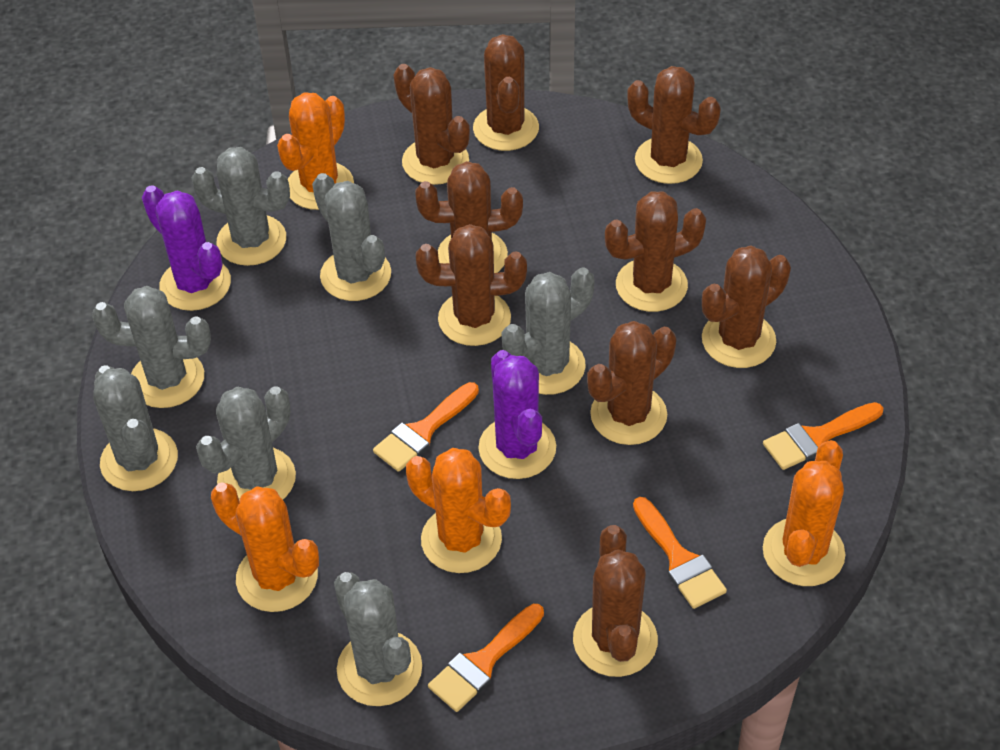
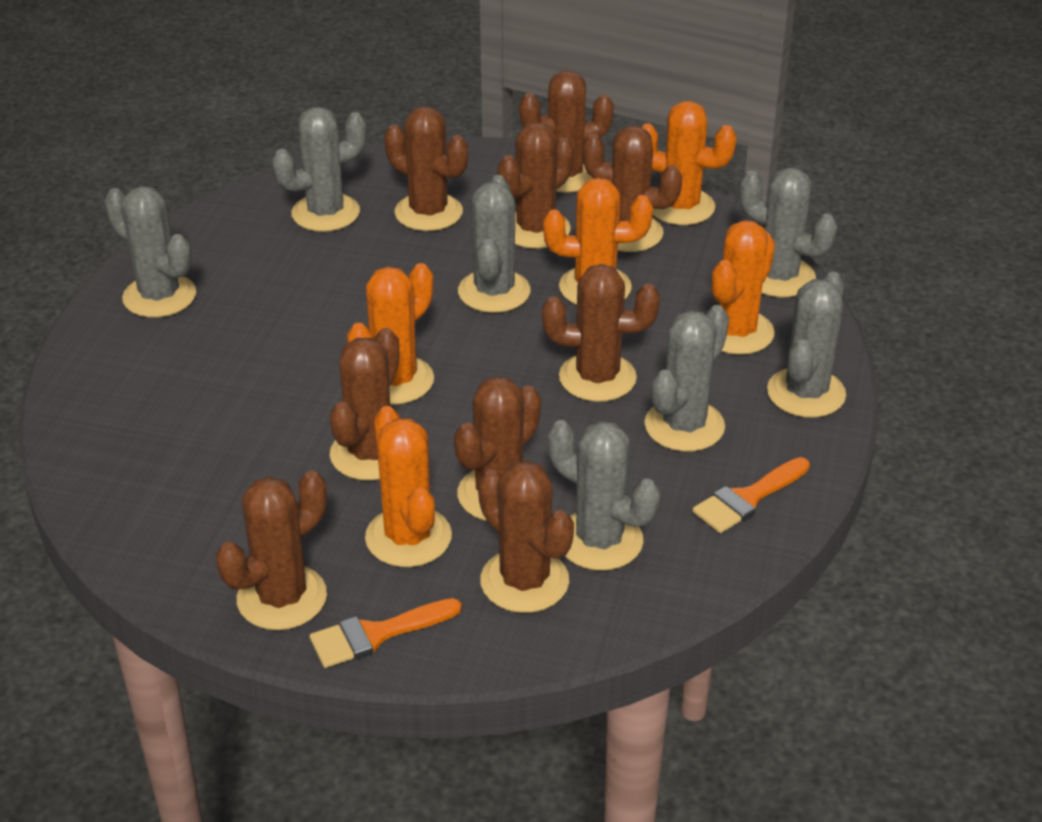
orange brush: [373,382,479,472] [428,604,544,712] [633,497,727,609] [763,402,883,470] = 4 -> [310,598,462,668] [693,457,810,533] = 2
orange cactus: [211,482,319,612] [277,92,354,210] [406,448,511,573] [763,440,845,586] = 4 -> [347,263,434,404] [365,406,452,567] [543,178,653,305] [641,101,737,225] [711,221,775,355] = 5
purple cactus: [142,185,231,311] [478,350,556,479] = 2 -> none = 0

